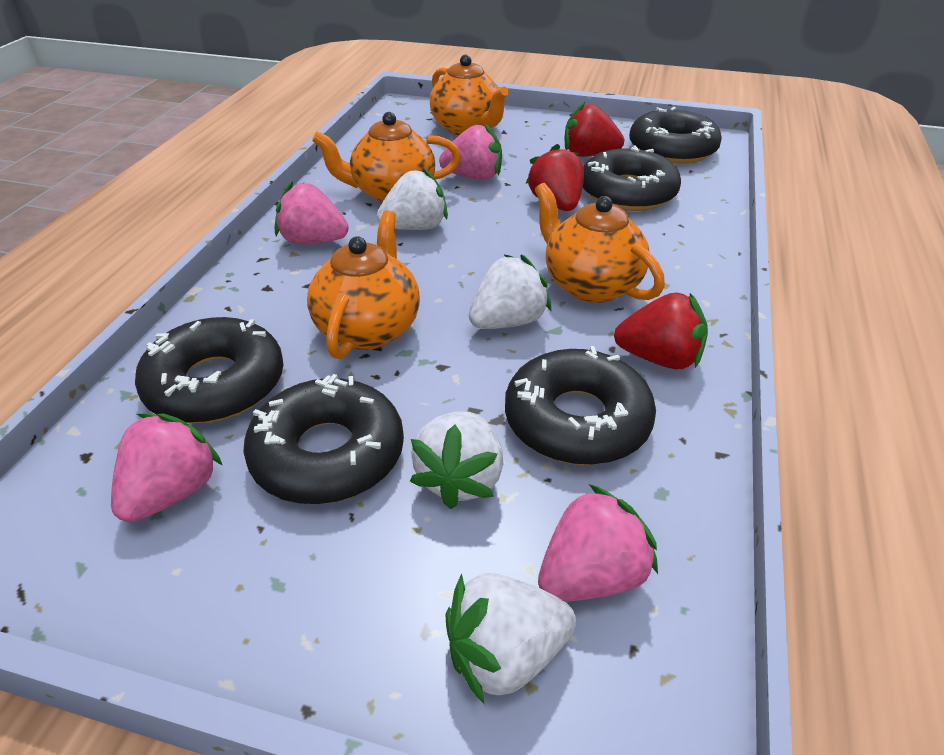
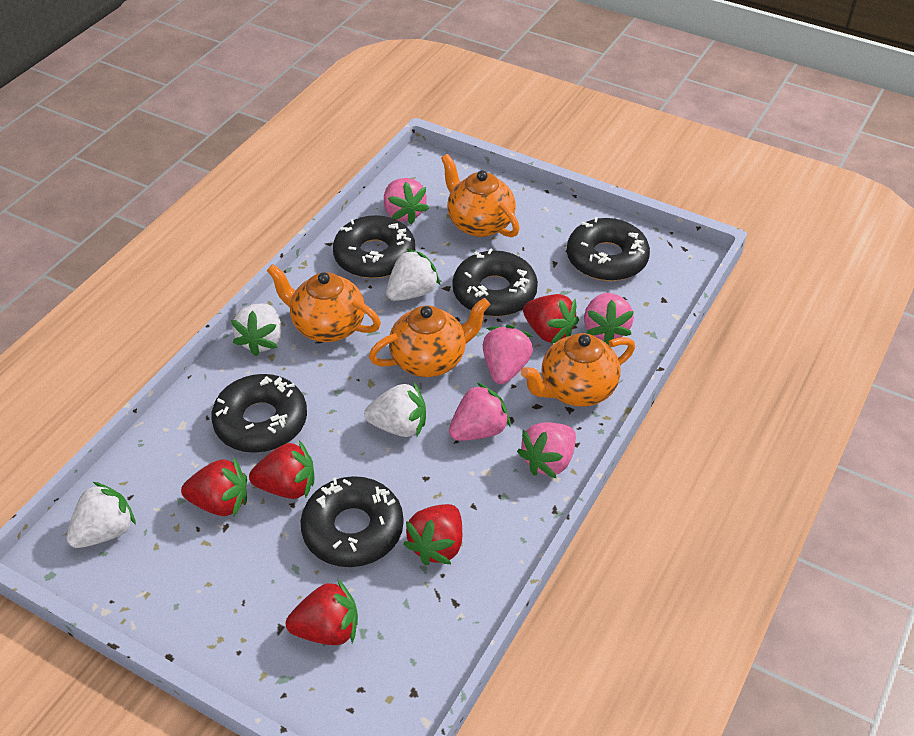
pink strawberry: [111,413,223,522] [275,181,349,244] [439,123,502,180] [538,484,658,602] = 4 -> [384,178,429,225] [449,382,511,441] [483,325,533,384] [517,422,576,478] [584,293,634,345] = 5
red strawberry: [526,144,584,211] [565,102,624,157] [614,292,708,370] = 3 -> [181,458,247,517] [249,440,314,499] [286,578,358,645] [403,504,462,565] [523,294,579,344] = 5

